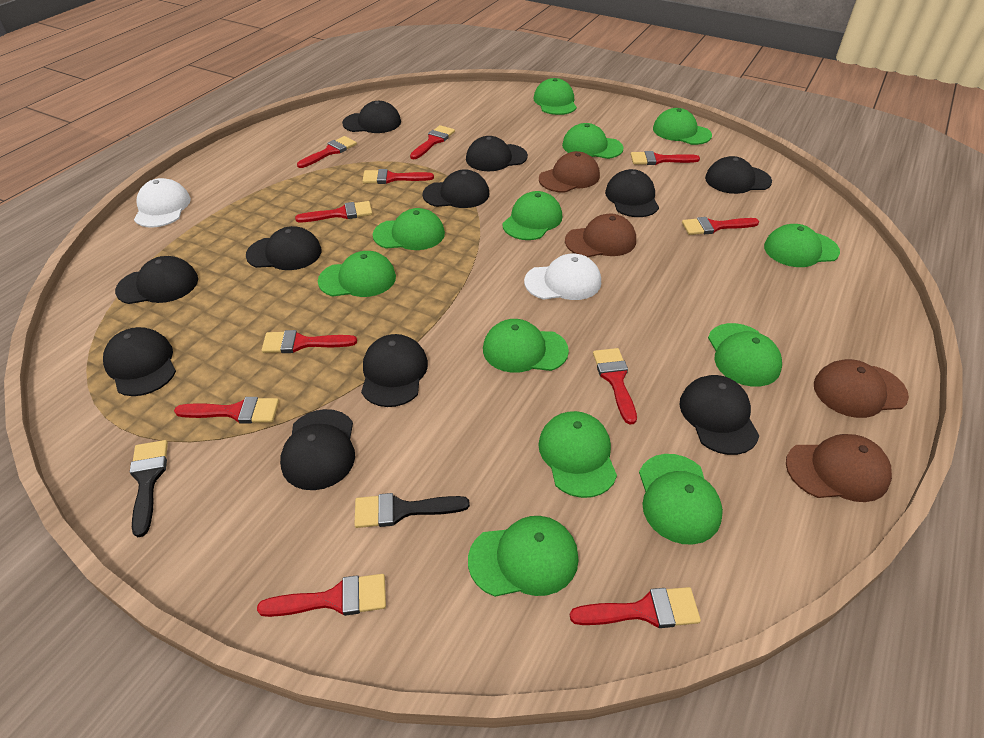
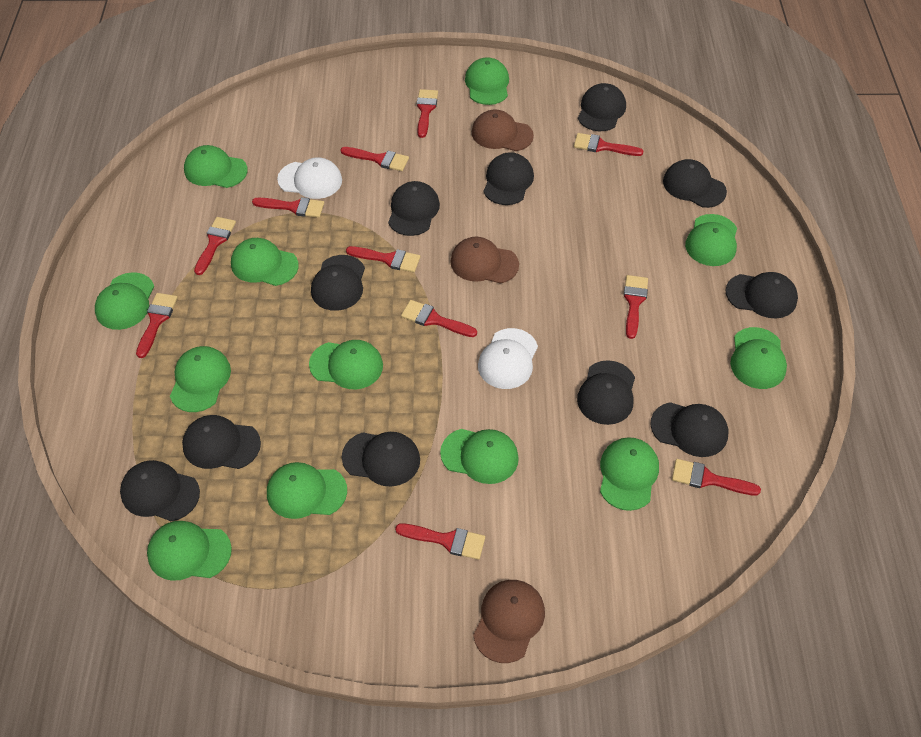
black brush: [130,440,168,537] [354,493,470,528] = 2 -> none = 0
brown cap: [539,151,600,193] [565,213,636,257] [786,434,892,502] [814,359,909,418] = 4 -> [450,237,519,284] [472,109,534,151] [473,580,545,663] = 3

